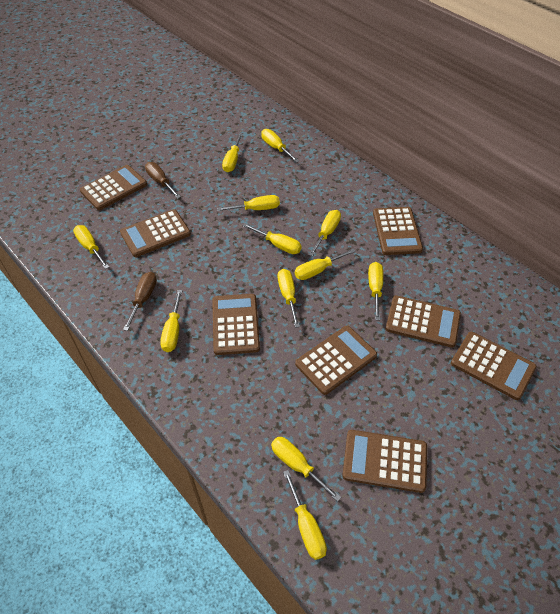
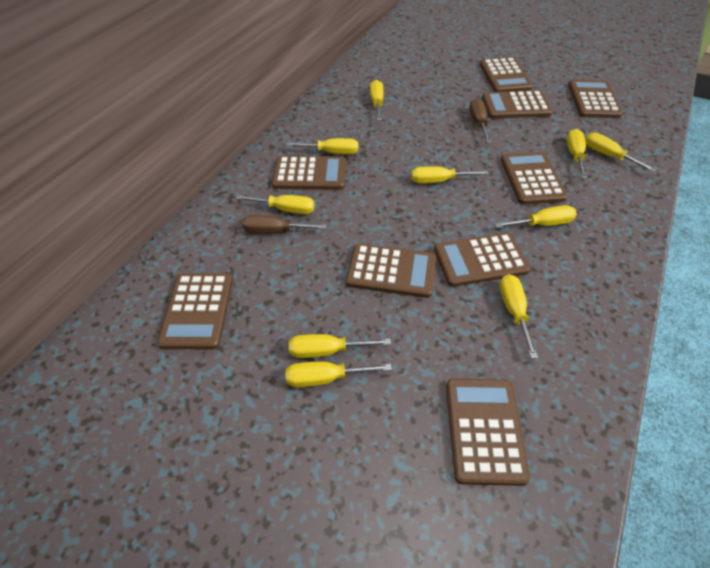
brown calculator: [80,165,147,210] [120,209,191,257] [212,294,260,355] [295,326,377,395] [342,430,427,493] [373,207,423,255] [385,295,461,348] [451,332,537,400] = 8 -> [157,273,233,349] [272,156,346,190] [346,243,436,298] [434,232,530,287] [446,379,530,486] [480,57,533,92] [482,90,553,119] [501,152,568,205] [568,80,623,118] = 9
yellow screwdriver: [73,225,109,269] [160,290,183,352] [217,195,280,211] [222,133,243,172] [243,223,302,254] [261,129,299,163] [271,437,341,502] [278,269,300,328] [283,470,327,560] [295,249,356,280] [309,210,341,256] [368,262,383,320] = 12 -> [235,195,315,214] [285,362,392,387] [286,138,358,154] [289,334,391,358] [370,80,384,121] [411,166,489,183] [495,205,577,228] [500,274,538,359] [567,129,587,179] [585,133,657,172] = 10

